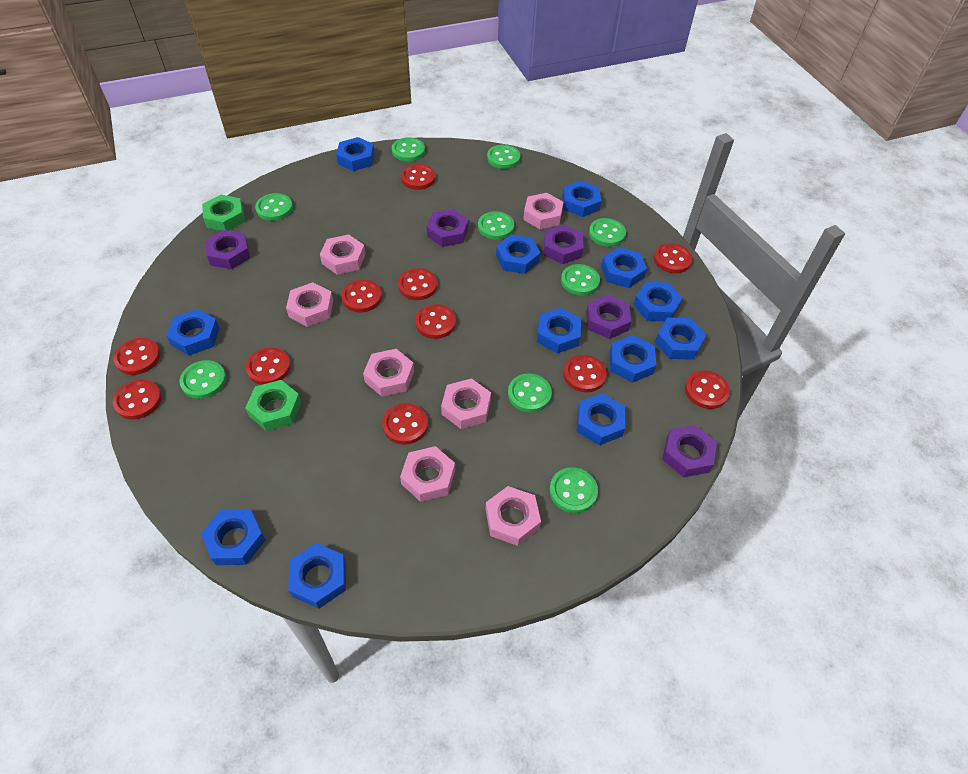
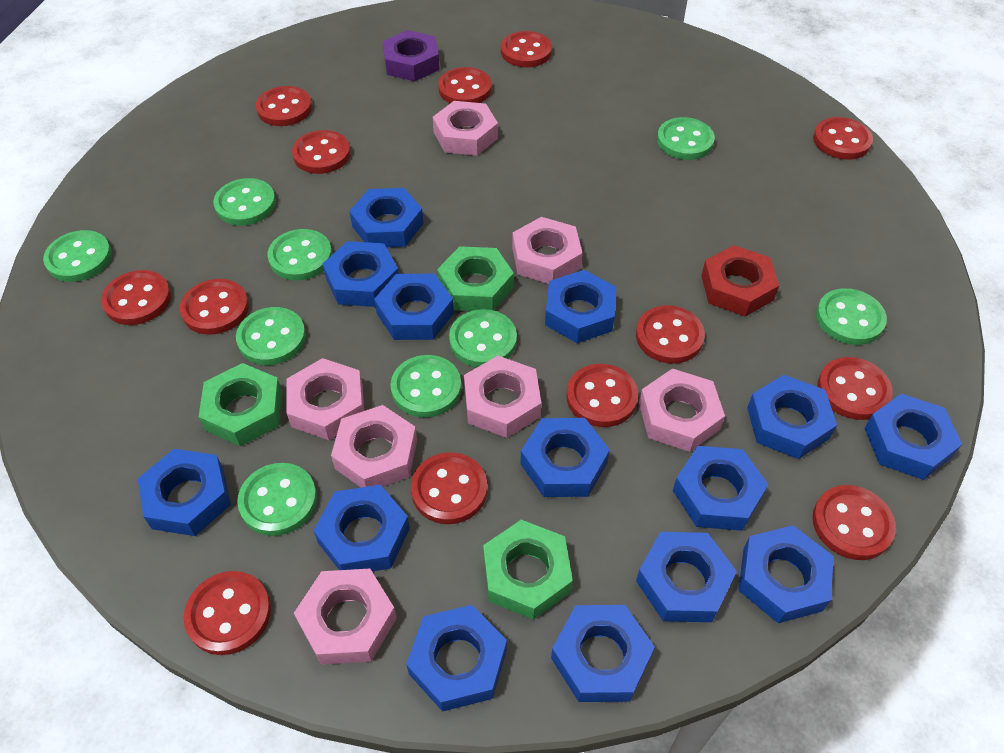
blue nut: [166,309,220,355] [201,509,265,565] [288,543,346,609] [336,137,375,171] [496,235,540,274] [537,308,581,353] [562,180,601,217] [577,393,625,445] [601,247,647,288] [609,335,657,383] [633,282,683,321] [655,318,707,360] = 12 -> [138,449,231,536] [314,485,410,571] [322,241,399,307] [349,188,423,247] [374,274,454,340] [406,605,507,712] [520,418,610,497] [545,270,616,343] [551,605,655,702] [636,532,737,622] [673,446,769,531] [738,525,834,623] [747,375,837,459] [865,394,962,480] = 14
green nut: [202,195,245,231] [245,380,301,431] = 2 -> [199,363,282,446] [437,246,514,311] [483,520,573,620] = 3
purple nut: [205,230,250,269] [427,209,469,247] [544,225,583,264] [586,294,632,339] [662,425,717,477] = 5 -> [383,30,440,81] = 1
red button: [113,338,160,375] [113,379,162,420] [246,347,291,385] [341,280,382,312] [382,403,428,445] [398,268,437,300] [401,164,435,190] [415,304,456,339] [563,355,607,392] [654,243,692,273] [685,371,730,409] = 11 -> [101,270,171,325] [180,279,249,335] [184,571,271,655] [256,86,312,126] [292,130,350,174] [411,452,487,524] [438,67,492,103] [501,31,552,67] [566,364,638,427] [636,305,705,364] [812,485,896,560] [813,117,873,160] [817,357,893,420] = 13
red nut: none = 0 -> [701,245,779,317] = 1

